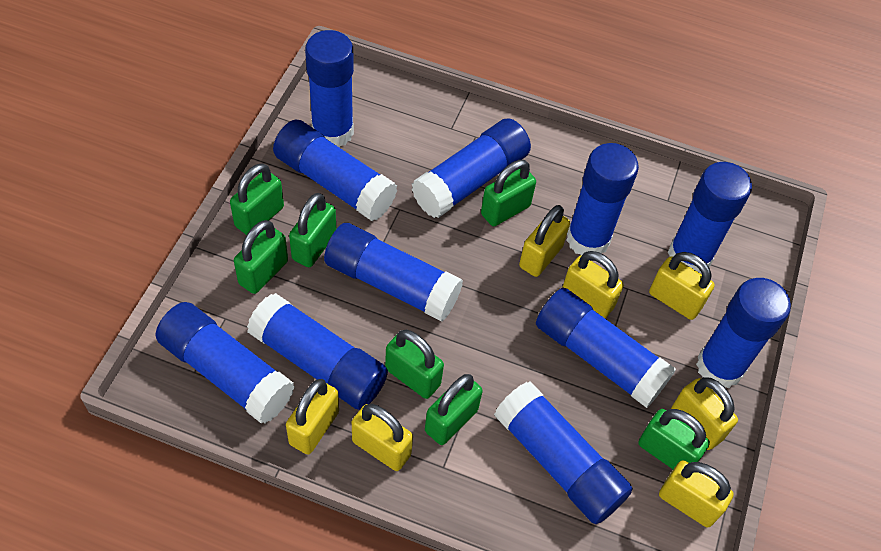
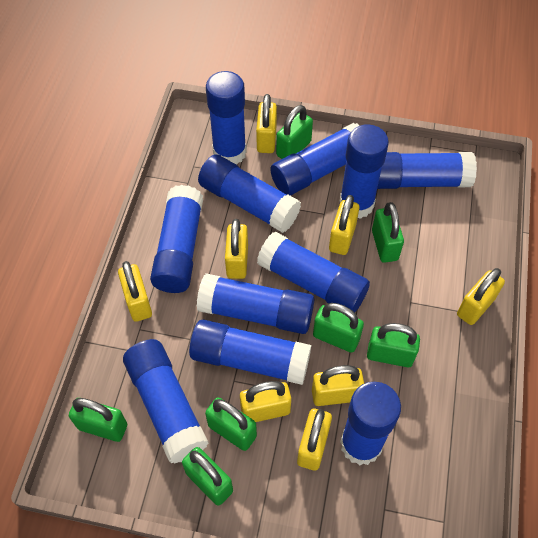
yellow padlock: [286,379,339,454] [352,404,413,471] [519,205,570,277] [562,251,624,318] [649,252,715,320] [659,460,734,527] [671,377,738,450] = 7 -> [118,261,152,322] [225,219,248,279] [240,381,291,422] [256,94,277,153] [297,409,332,470] [312,365,364,406] [329,195,359,255] [457,268,505,325] = 8

